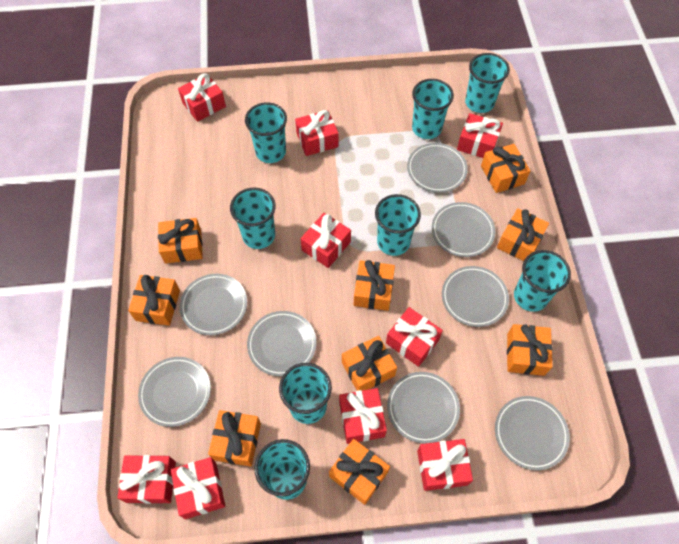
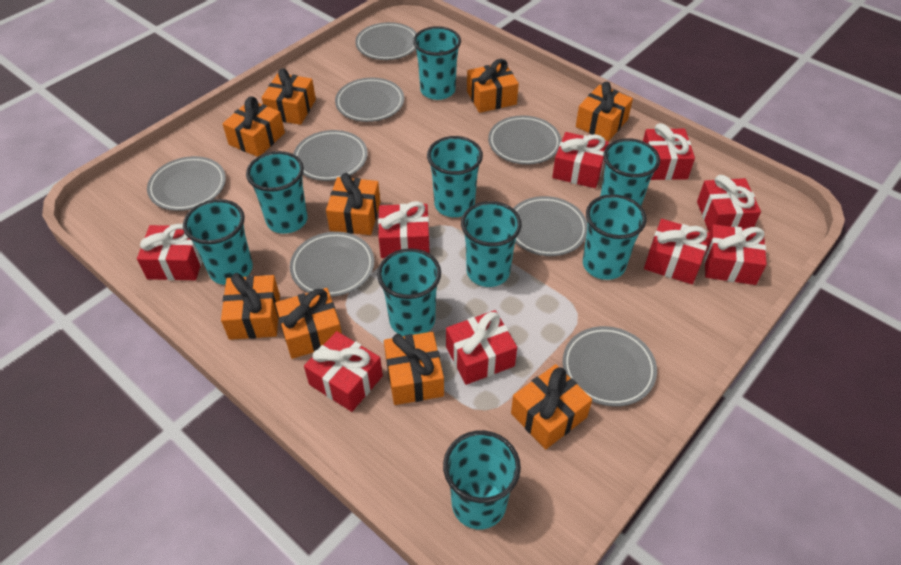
turquoise cup: [230,188,276,249] [245,103,287,163] [254,439,310,500] [279,363,332,424] [375,194,421,256] [412,79,454,139] [465,53,510,113] [514,250,571,312] = 8 -> [183,199,253,285] [246,151,308,234] [377,248,441,336] [413,26,461,100] [427,136,483,217] [443,430,521,530] [461,201,522,287] [583,194,647,280] [600,138,660,206] = 9

